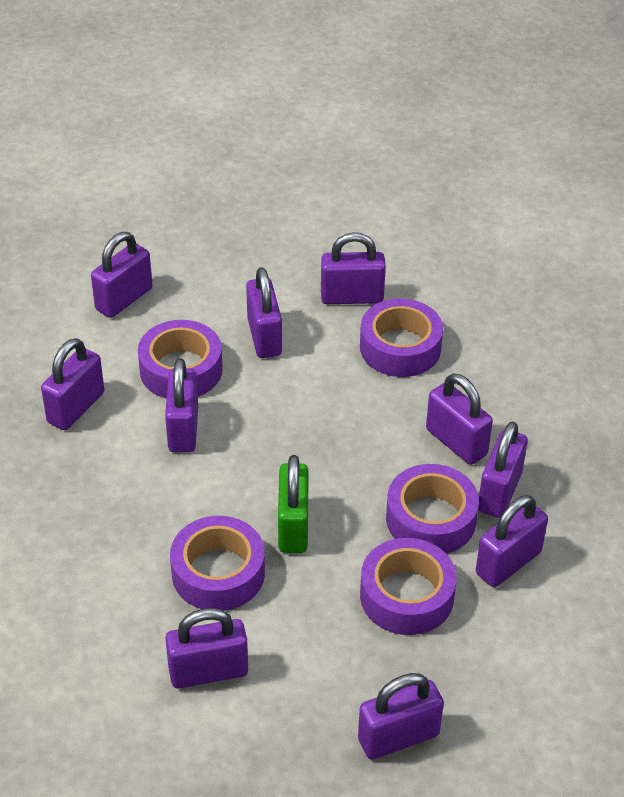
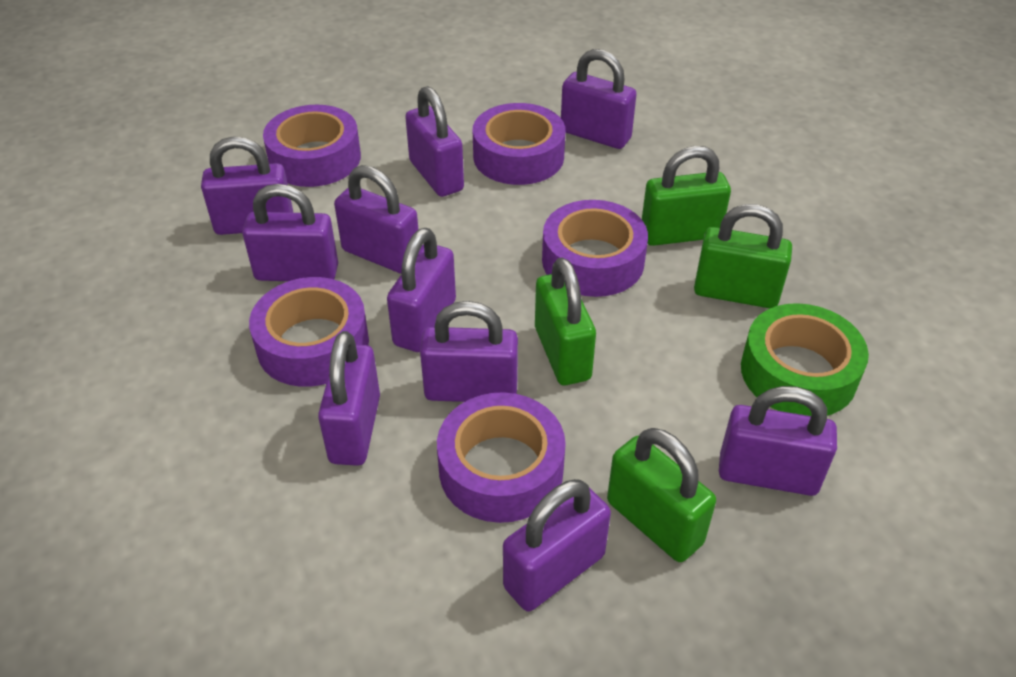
green padlock: [278,455,309,553] = 1 -> [535,258,596,385] [607,428,716,562] [642,146,731,246] [694,204,792,308] = 4
green tape: none = 0 -> [741,303,869,416] = 1

